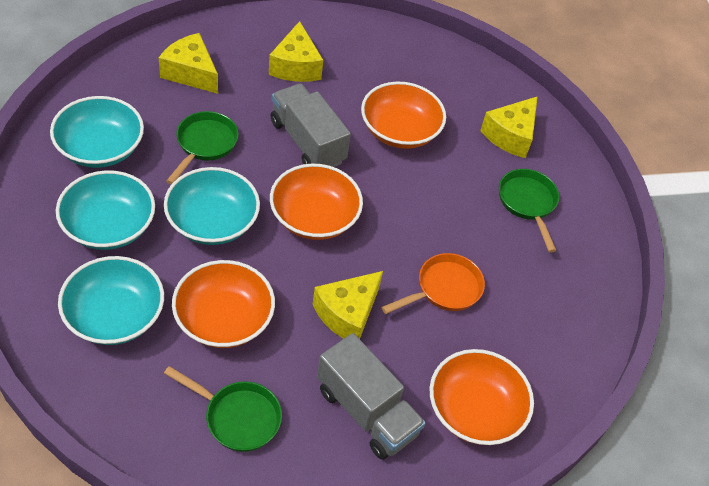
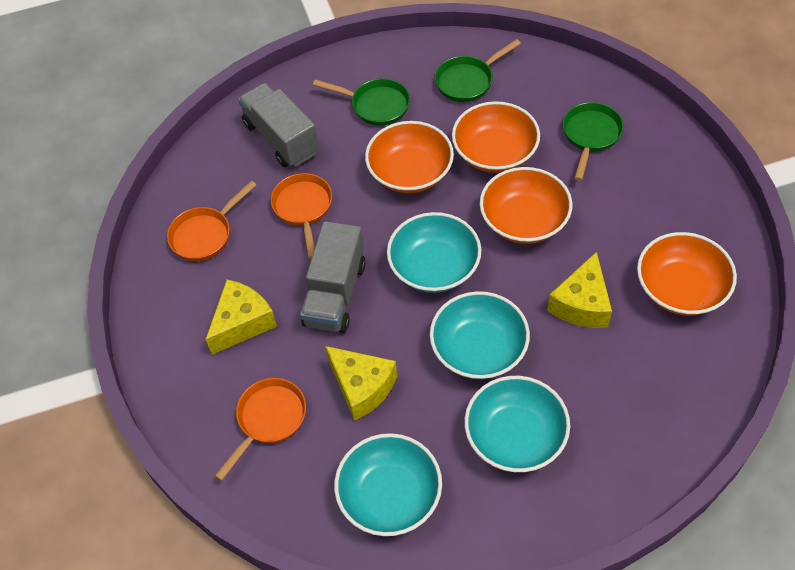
orange pan: [382,253,485,314] = 1 -> [167,181,256,261] [215,378,306,481] [271,173,332,259] = 3
yellow cheese: [159,33,218,94] [269,21,323,82] [313,271,383,339] [480,96,538,158] = 4 -> [205,280,277,355] [325,346,397,421] [547,252,612,328] = 3

